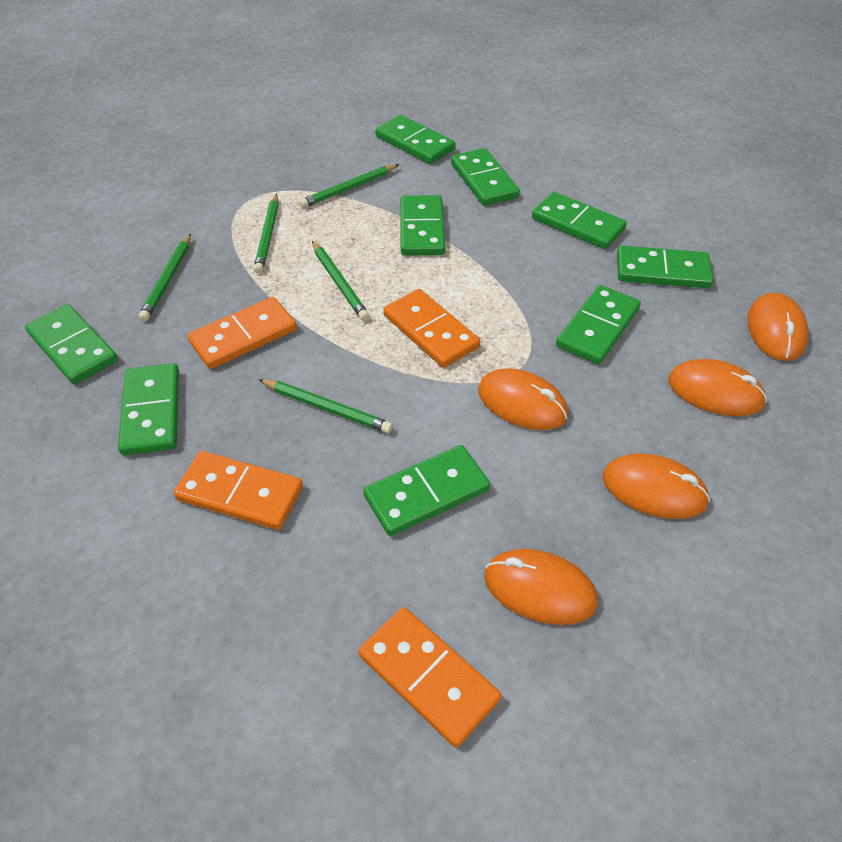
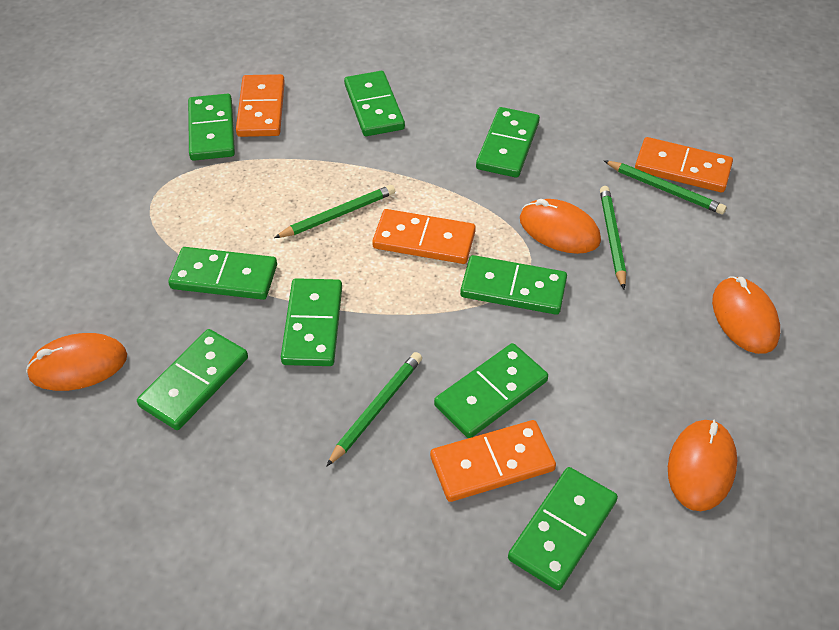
green pencil: [138,233,191,322] [253,193,278,274] [258,379,393,433] [299,164,399,208] [312,241,370,321] = 5 -> [274,185,395,238] [326,352,422,467] [600,186,626,289] [603,160,727,214] = 4
orange mouse: [478,368,568,430] [484,549,598,625] [603,453,710,519] [668,359,767,416] [747,293,809,361] = 5 -> [26,333,127,391] [520,199,601,254] [668,419,737,511] [712,276,780,354] = 4

